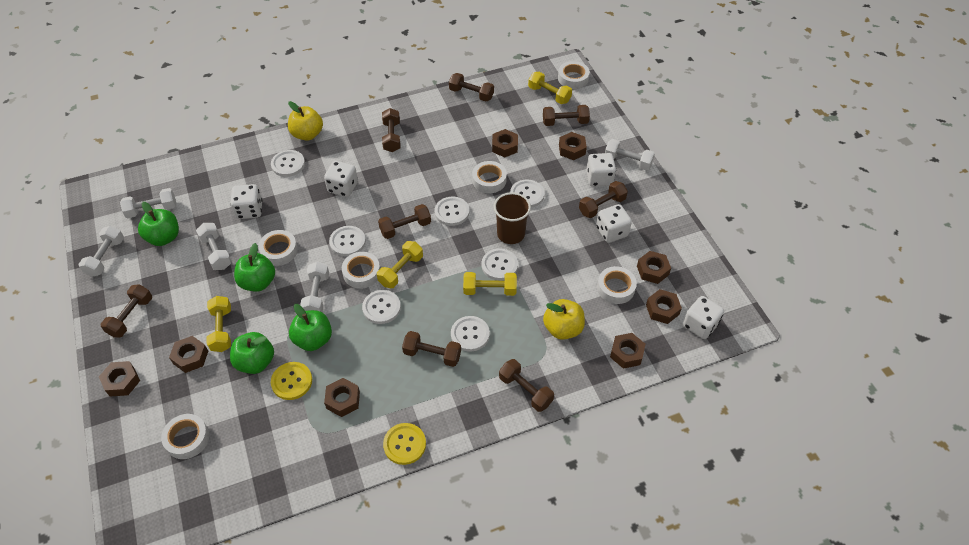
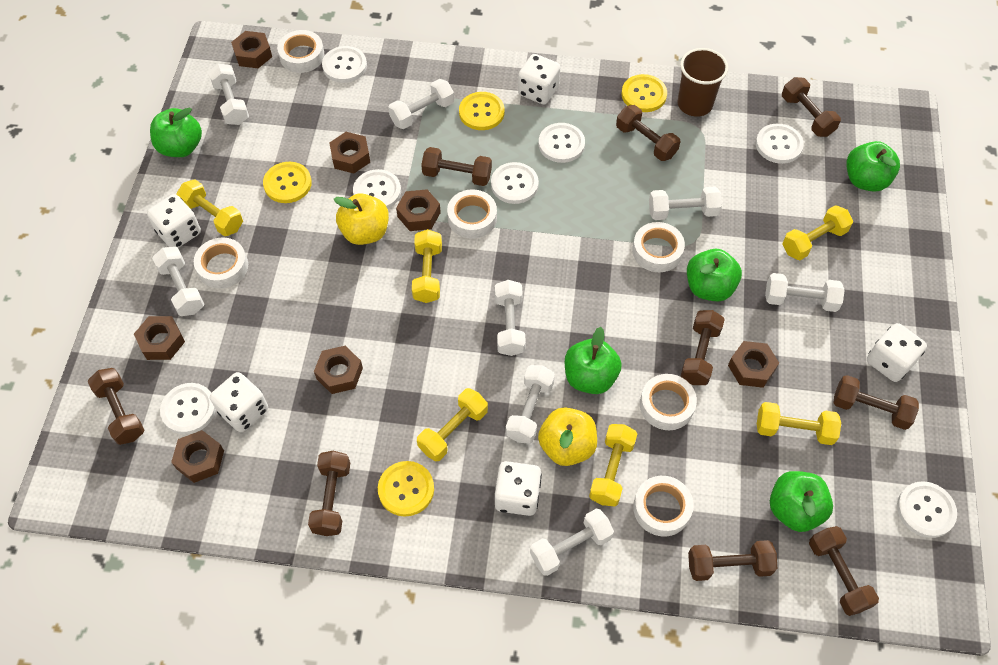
brown dumbbell: [101,285,152,338] [378,204,431,239] [382,108,401,152] [402,331,461,367] [449,73,494,101] [499,359,554,412] [543,105,590,126] [579,181,628,218] = 8 -> [88,368,144,445] [308,451,350,536] [421,147,492,186] [616,105,681,161] [681,310,725,385] [688,540,777,581] [782,77,841,137] [809,526,879,616] [833,375,919,430] = 9
brown nut: [99,361,140,397] [169,336,208,373] [324,378,360,417] [492,129,518,157] [559,132,587,160] [610,333,645,369] [637,251,671,284] [646,289,682,324] = 8 -> [134,316,185,360] [171,430,224,483] [231,31,272,68] [314,346,363,394] [330,132,370,174] [396,189,441,231] [728,341,779,388] = 7
green apple: [138,202,179,246] [230,332,274,374] [234,243,275,292] [289,304,332,351] = 4 -> [150,108,202,157] [565,327,622,394] [687,249,742,301] [770,471,833,532] [846,141,900,192] = 5
white dumbbell: [79,226,124,277] [120,188,176,218] [196,223,232,270] [300,262,329,312] [605,139,655,170] = 5 -> [152,247,204,316] [208,64,249,125] [388,79,454,129] [495,280,526,356] [506,365,555,444] [530,509,614,576] [649,187,722,220] [765,273,845,312] = 8
yellow button: [271,362,312,400] [383,423,426,465] = 2 -> [263,162,312,203] [378,461,434,517] [459,92,505,130] [622,74,667,112] = 4
yellow dumbbell: [206,296,231,352] [377,241,423,288] [463,272,517,296] [528,72,572,104] = 4 -> [176,179,243,236] [412,229,442,303] [417,388,488,462] [589,424,637,506] [757,402,841,445] [782,205,853,260] = 6

